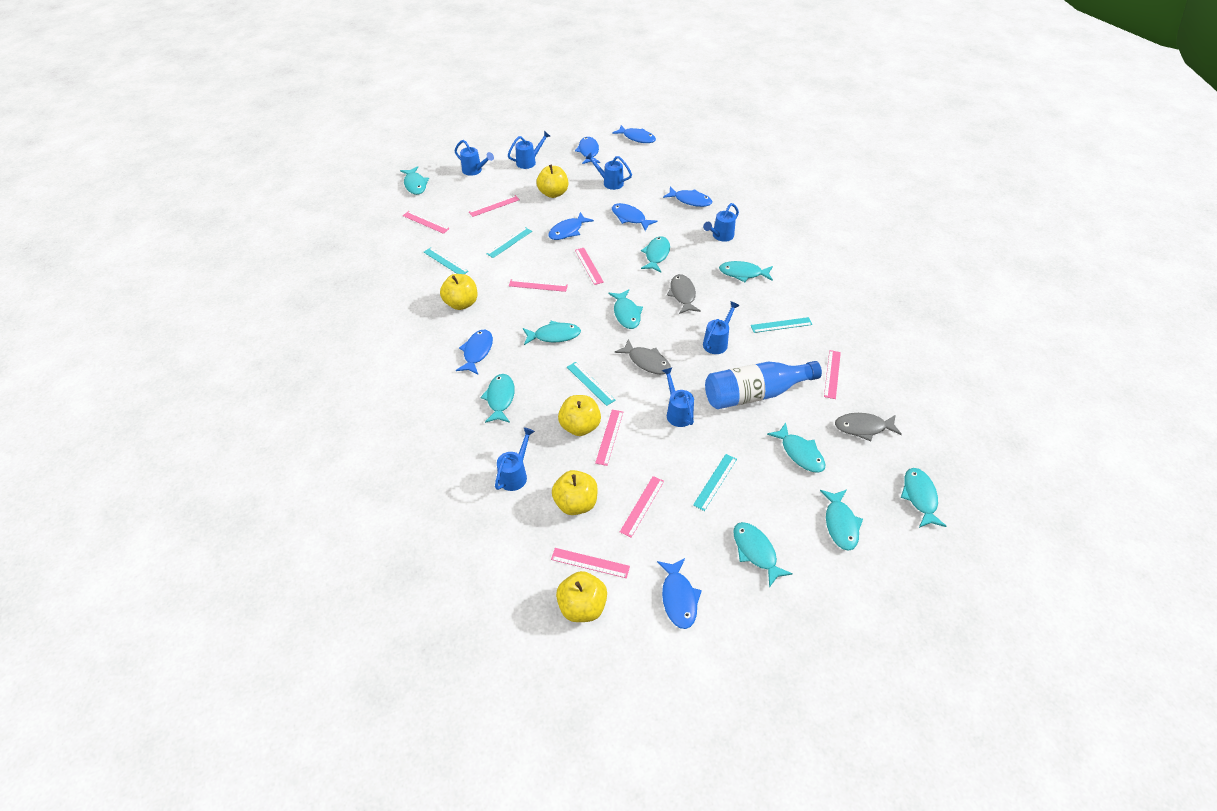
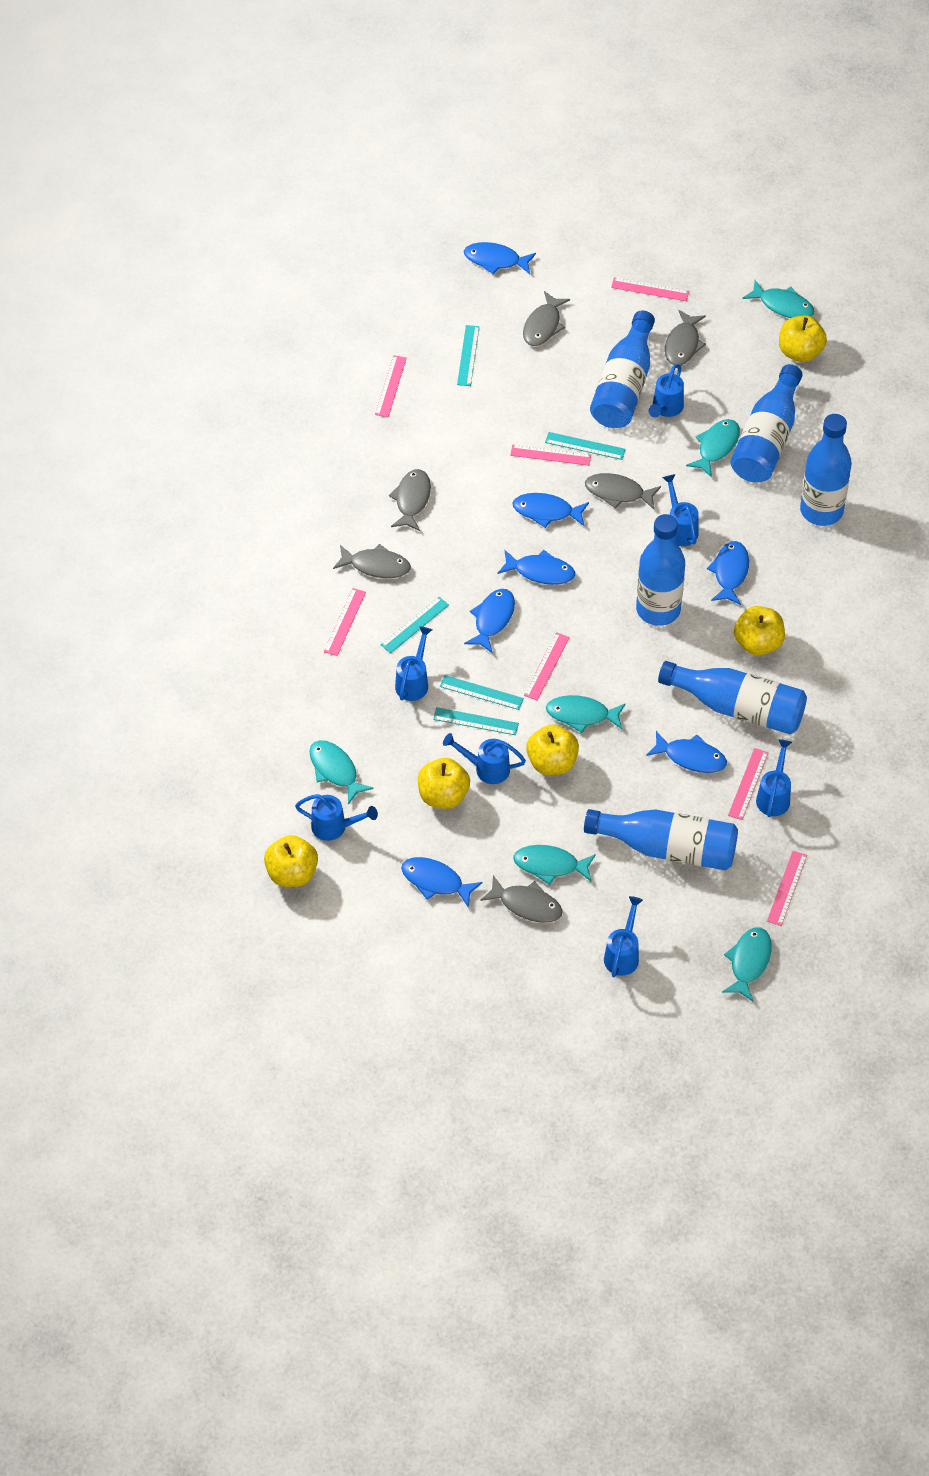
blue bottle: [705,361,822,409] = 1 -> [584,809,738,870] [590,310,655,428] [636,514,685,626] [658,661,807,734] [730,364,803,482] [800,414,852,526] = 6
grey fish: [614,339,671,375] [667,274,701,314] [835,413,902,441] = 3 -> [333,544,411,578] [389,469,431,531] [480,875,563,923] [523,291,570,346] [585,473,661,509] [665,310,706,366] = 6
pink ruler: [403,211,450,234] [469,195,520,217] [509,279,568,292] [551,548,630,578] [575,248,604,285] [595,410,623,466] [620,476,664,538] [824,350,841,399] = 8 -> [324,588,366,656] [375,355,407,417] [510,444,591,466] [524,632,569,700] [611,278,689,301] [728,748,769,820] [767,851,807,926] = 7
turquoise fish: [400,166,429,195] [480,374,515,423] [523,321,581,345] [608,289,643,329] [641,236,670,272] [719,261,773,282] [733,522,793,587] [767,423,825,473] [820,489,863,551] [901,468,947,528] = 10 -> [309,740,374,805] [513,845,596,885] [546,695,626,733] [686,419,740,478] [722,927,772,1002] [742,280,814,318] = 6

